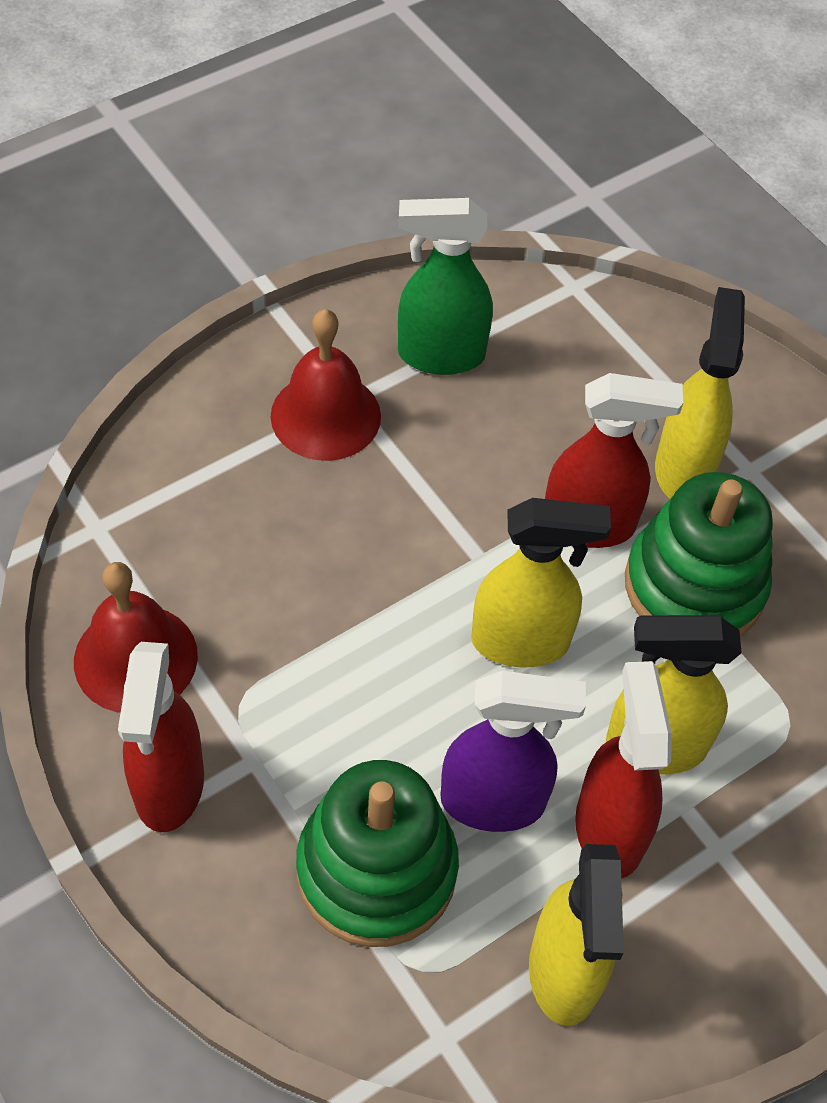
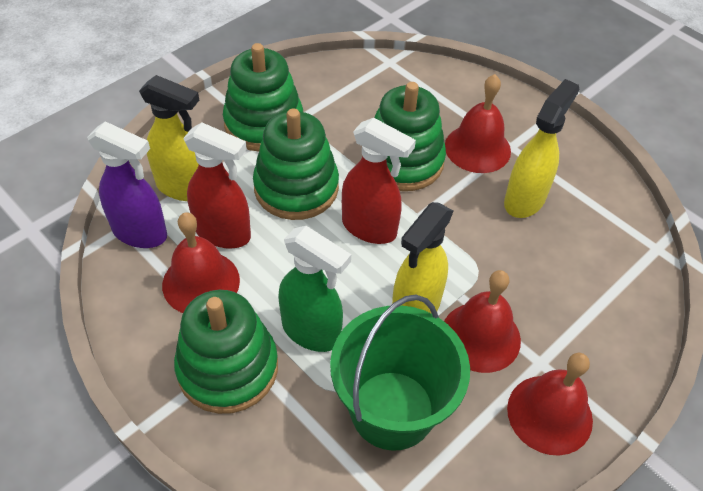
green bucket: none = 0 -> [330,294,470,451] = 1
green stacking toy: [296,760,459,947] [625,472,773,636] = 2 -> [174,290,278,414] [223,43,303,152] [253,108,339,220] [374,82,446,191] = 4
red bell: [74,562,198,713] [271,309,381,461] = 2 -> [162,212,240,313] [444,270,521,373] [445,74,511,173] [507,353,593,456] = 4
red spray bottle: [118,642,204,832] [545,373,683,548] [575,661,672,878] = 3 -> [183,123,251,249] [342,118,416,244] = 2
yellow spray bottle: [471,498,611,668] [529,844,624,1026] [606,615,742,774] [655,287,745,499] = 4 -> [139,75,199,201] [392,202,453,314] [504,79,579,218] = 3

